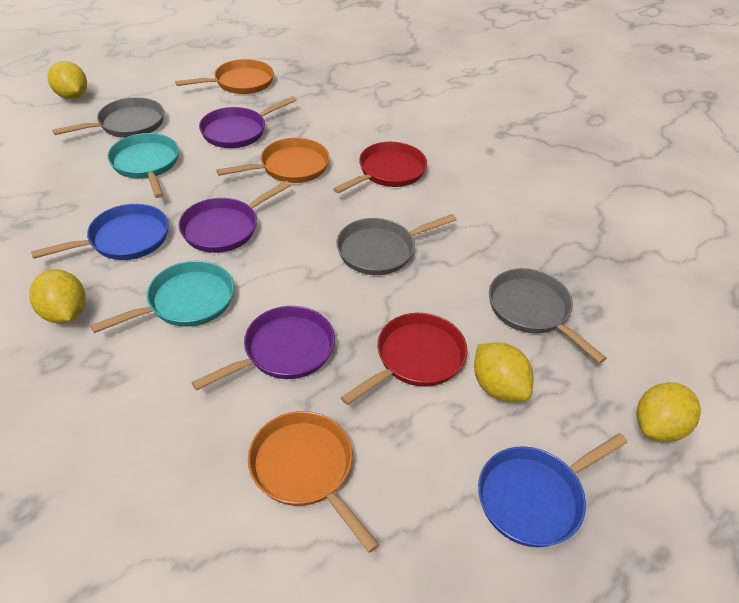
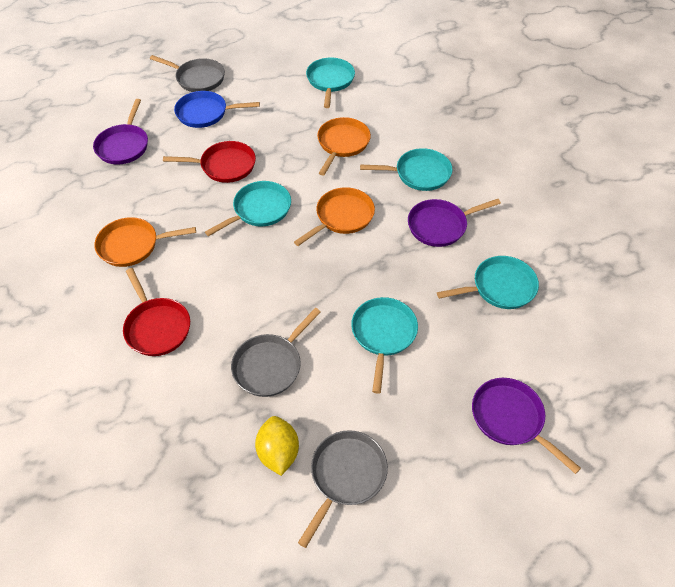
blue pan: [31,204,169,260] [478,433,627,547] = 2 -> [174,91,260,128] = 1
turquoise pan: [90,261,234,333] [107,133,179,198] = 2 -> [205,181,291,236] [306,58,355,108] [351,297,418,394] [360,148,452,191] [437,256,539,309] = 5
yellow lemon: [29,269,86,324] [48,61,87,99] [474,342,533,402] [636,382,701,442] = 4 -> [255,416,299,476] = 1

